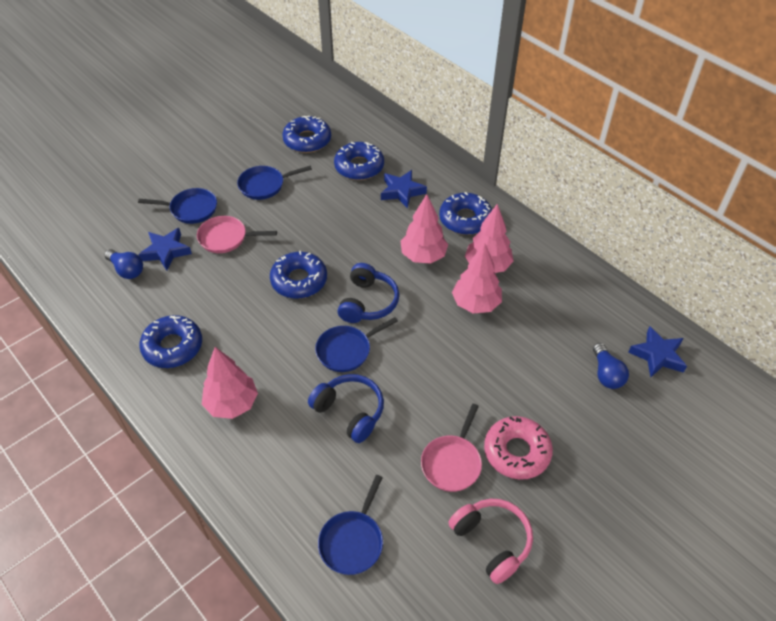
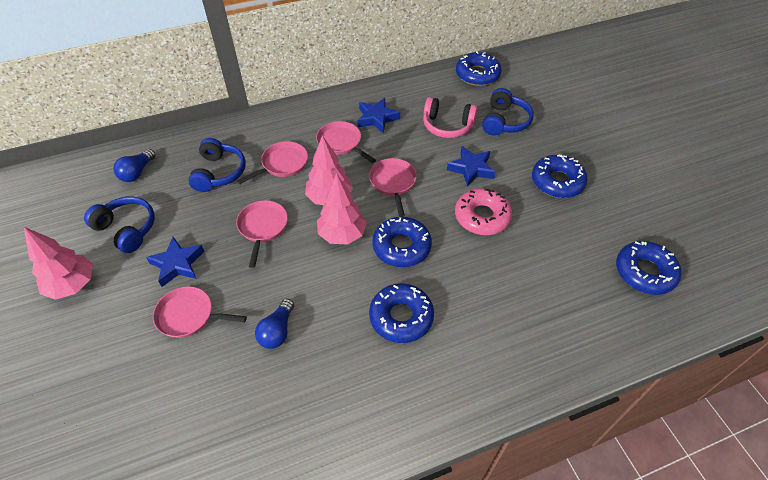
blue headphones: [308,374,384,443] [338,263,399,323] = 2 -> [84,197,155,253] [188,138,246,192] [482,88,534,135] = 3
blue pan: [138,188,217,224] [237,165,312,200] [315,317,398,372] [318,475,383,575] = 4 -> none = 0
pink pan: [197,216,277,253] [421,404,482,492] = 2 -> [153,286,247,338] [236,200,288,268] [237,141,308,184] [316,121,376,163] [369,158,417,217] = 5
pink tree: [202,347,258,419] [401,194,448,264] [452,243,502,313] [465,204,514,273] = 4 -> [24,227,93,300] [305,135,353,205] [317,173,367,245] = 3

